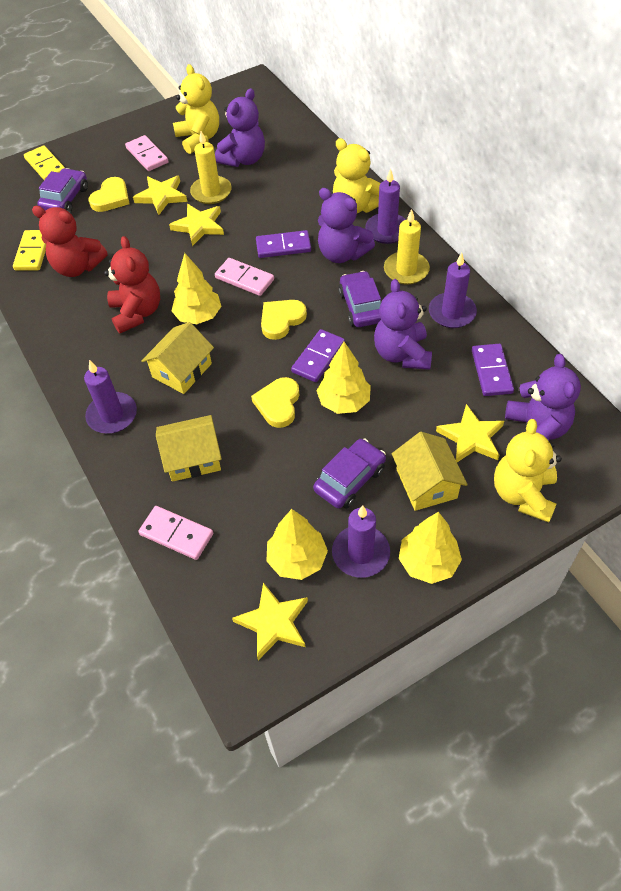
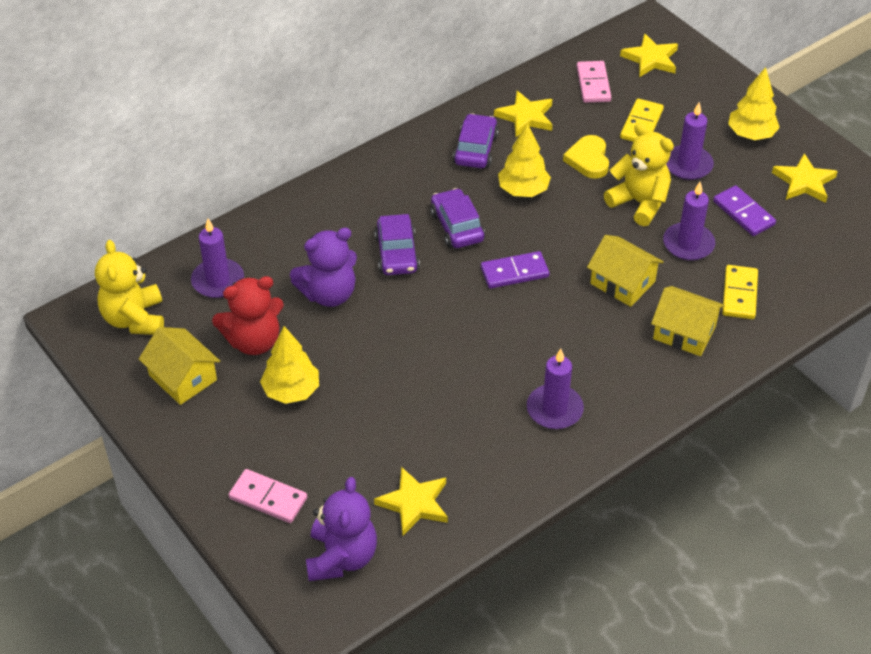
pink domino: [125,135,169,171] [138,506,213,560] [215,258,274,296] = 3 -> [229,469,307,523] [577,61,611,103] = 2
purple domino: [256,230,311,258] [291,329,345,382] [472,344,514,396] = 3 -> [481,251,549,289] [713,185,776,236] = 2
purple teddy bear: [215,88,265,167] [318,188,375,263] [374,279,432,370] [505,354,581,441] = 4 -> [290,228,357,307] [306,477,377,581] = 2
red teddy bear: [32,206,107,277] [104,236,160,333] = 2 -> [212,276,284,355] = 1
yellow candle: [190,131,232,204] [384,209,430,285] = 2 -> none = 0
yellow heart: [89,177,129,212] [251,377,300,428] [261,300,307,340] = 3 -> [563,135,609,179] = 1
yellow teddy bear: [173,64,219,154] [333,138,381,213] [494,419,562,522] = 3 -> [95,240,164,335] [604,123,674,226] = 2
yellow tree: [172,253,222,324] [267,509,328,580] [317,342,371,414] [399,512,462,584] = 4 -> [260,326,319,404] [498,123,551,197] [728,67,780,140] = 3

